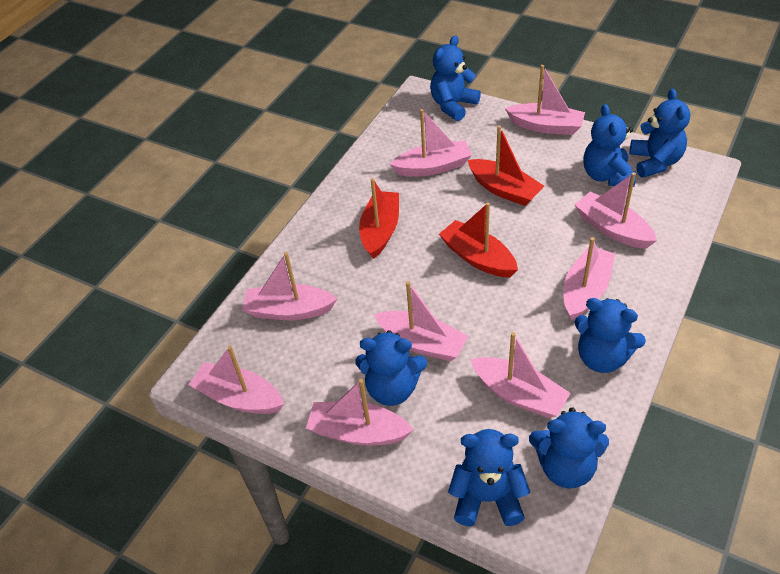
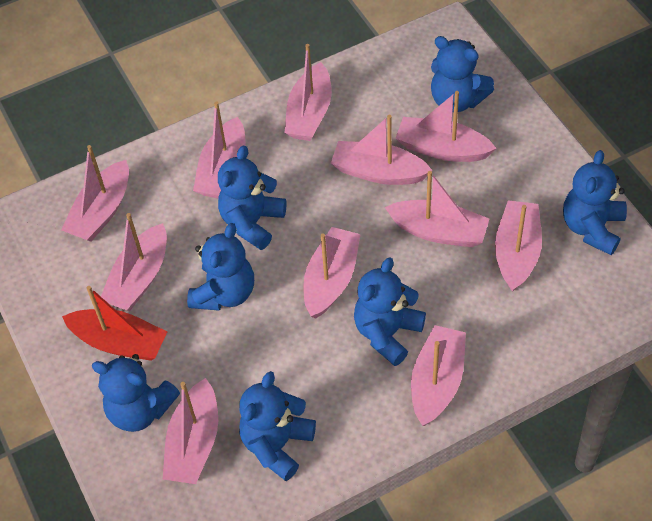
pink boat: [188,346,284,414] [242,252,337,320] [306,379,414,446] [374,281,468,361] [390,109,472,177] [470,332,571,418] [505,65,585,135] [563,237,615,320] [574,172,657,249] = 9 -> [61,145,129,242] [101,213,167,311] [163,378,218,484] [193,101,246,198] [285,44,332,141] [304,227,361,319] [331,115,433,185] [385,171,489,247] [395,91,497,162] [411,325,466,426] [495,200,542,292] = 11
red boat: [359,178,399,259] [439,202,518,278] [468,125,544,206] = 3 -> [62,286,167,361] = 1

